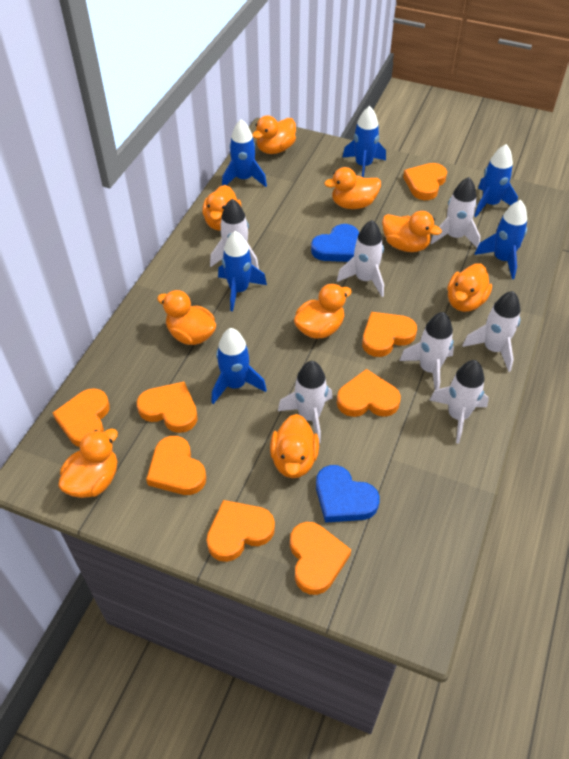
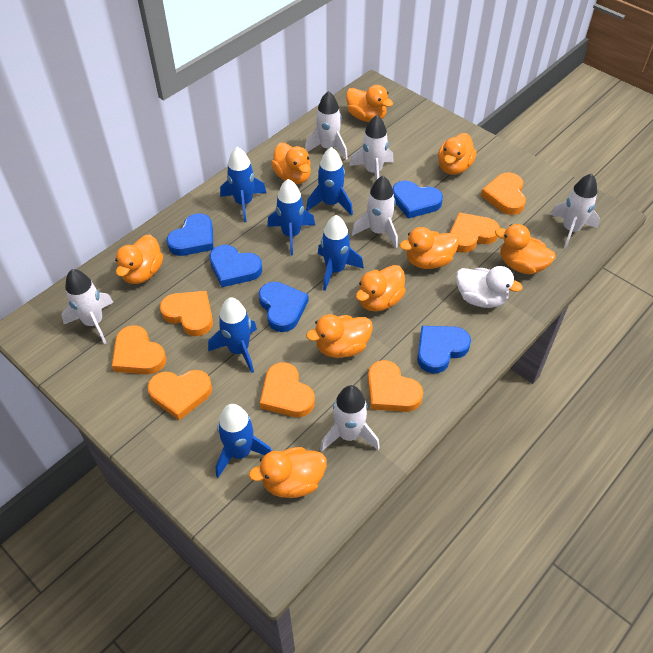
blue heart: [311,224,359,262] [316,465,380,523] = 2 -> [167,213,214,256] [210,245,263,287] [259,282,309,332] [393,181,443,219] [417,326,471,373] = 5
orange heart: [53,388,110,447] [137,382,198,433] [146,436,206,495] [206,500,275,562] [290,522,351,595] [337,369,401,417] [362,312,417,357] [403,163,447,200] = 8 -> [112,325,166,374] [147,370,212,420] [160,291,213,336] [260,362,315,417] [368,360,423,412] [450,212,500,253] [481,172,526,215] = 7
white duck: none = 0 -> [456,266,523,308] = 1
white rocket: [210,199,259,269] [278,361,333,443] [337,220,384,297] [399,312,454,390] [429,360,489,443] [430,177,480,248] [462,291,520,372] = 7 -> [62,269,114,344] [305,91,348,160] [320,385,380,452] [349,115,394,180] [352,176,398,248] [550,173,600,249] = 6

